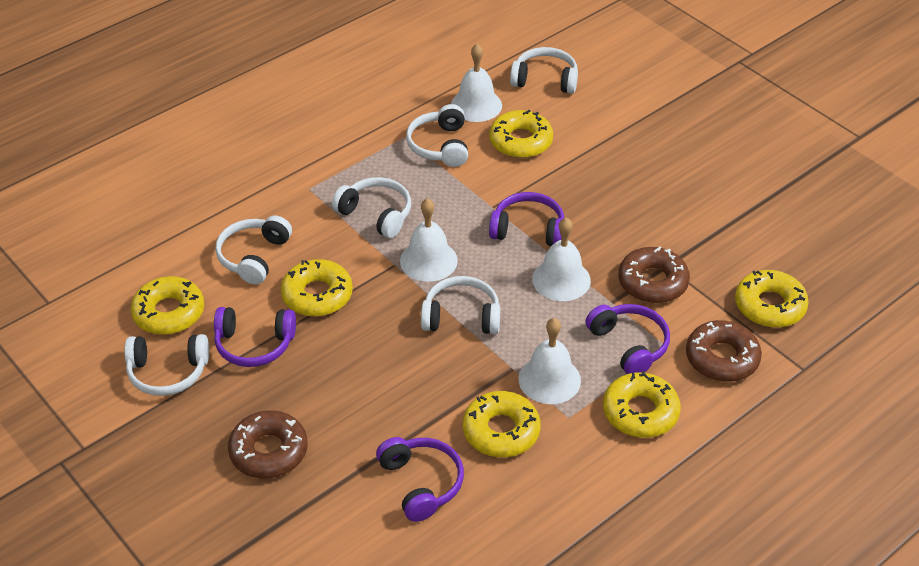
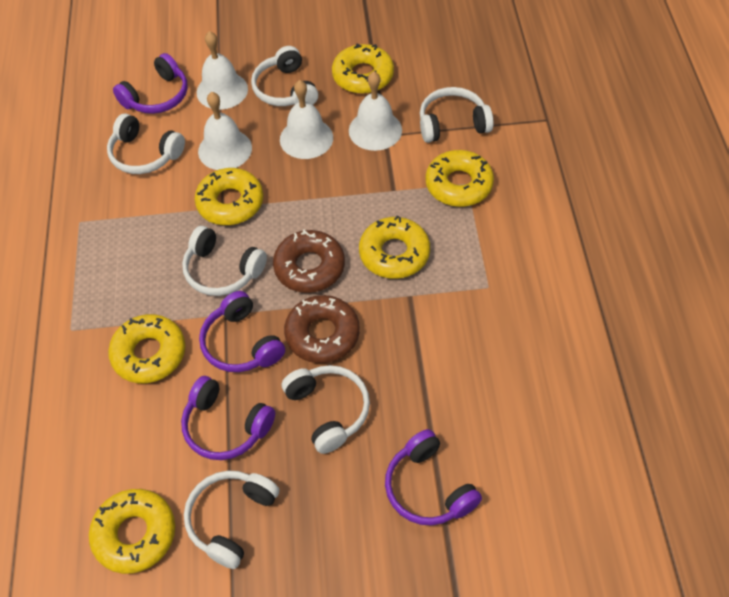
brown donut: [228,410,308,479] [618,246,690,303] [686,320,762,382] = 3 -> [273,229,345,293] [284,295,360,363] = 2

